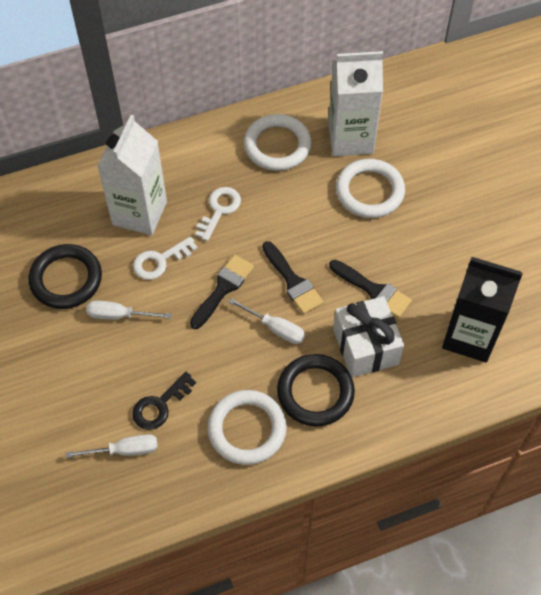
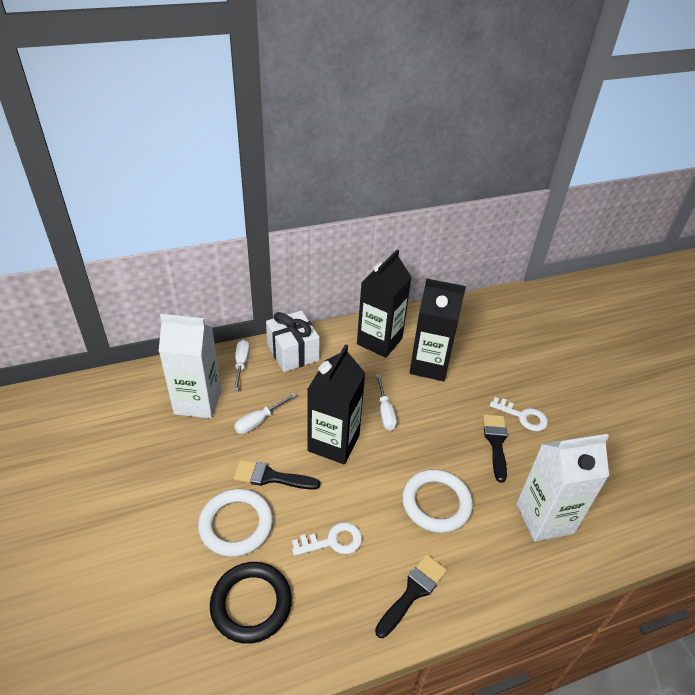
black carton: [442,257,523,362] = 1 -> [307,344,365,464] [357,250,412,358] [409,278,466,381] = 3
black key: [132,372,196,430] = 1 -> none = 0
black ring: [29,244,102,309] [277,354,355,426] = 2 -> [210,562,292,644] = 1
white ring: [208,390,287,465] [244,114,311,171] [336,159,405,218] = 3 -> [198,489,273,557] [402,469,473,533] = 2

